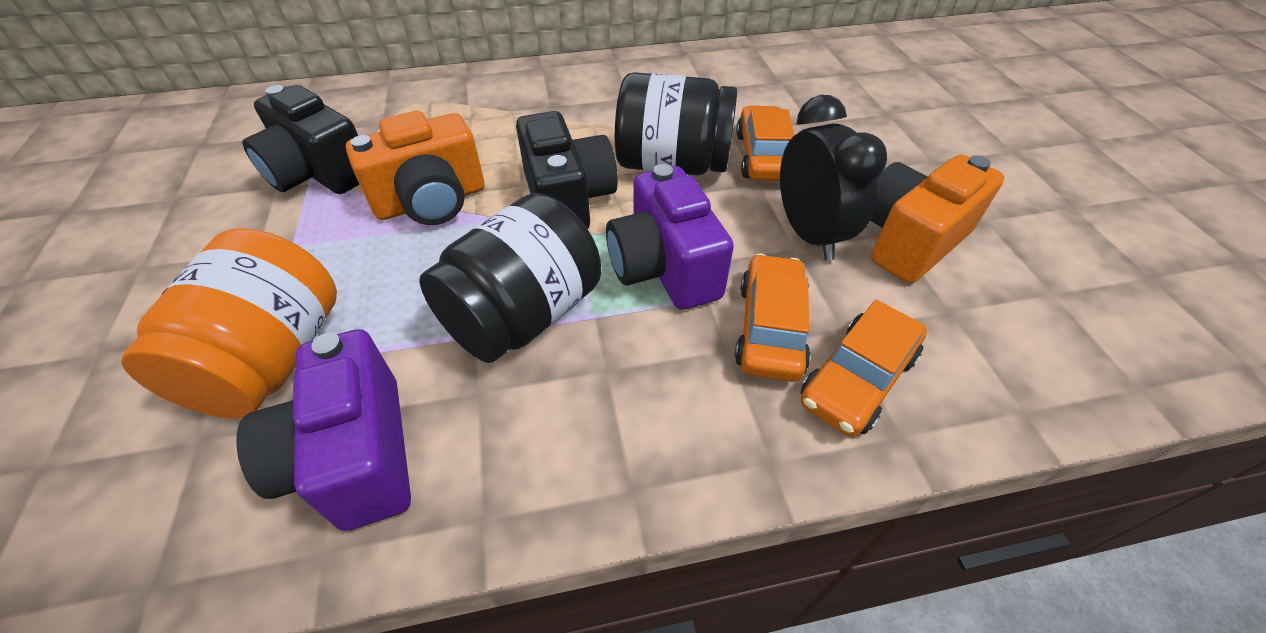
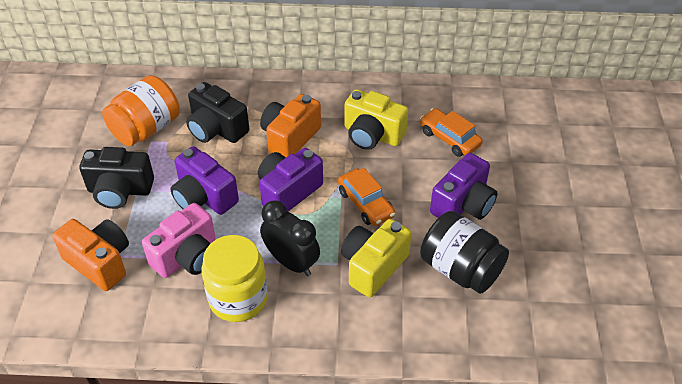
black jar: [419,193,601,363] [615,72,737,175] = 2 -> [420,211,509,294] = 1
orange car: [735,254,811,382] [736,106,795,181] [801,300,927,437] = 3 -> [338,168,395,226] [420,108,483,157] = 2
pink camera: none = 0 -> [142,203,216,278] = 1
purple camera: [236,329,411,531] [606,164,734,310] = 2 -> [171,146,239,215] [258,148,323,212] [430,153,497,220] = 3
yellow camera: none = 0 -> [341,219,412,297] [344,89,408,150] = 2
yellow jar: none = 0 -> [202,235,268,322] = 1

